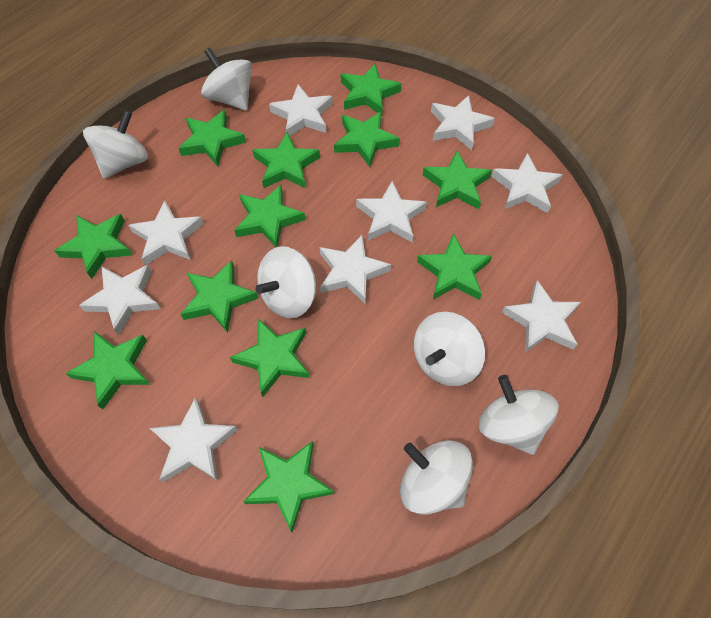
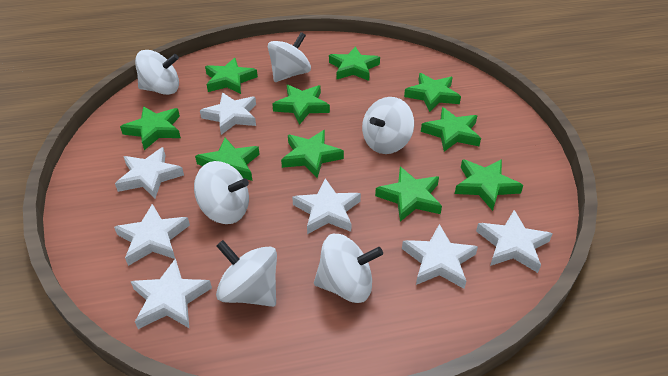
green star: [54,214,132,279] [65,331,151,410] [178,110,246,166] [181,260,258,333] [230,319,310,397] [234,185,305,247] [243,441,334,532] [252,132,320,188] [334,111,400,167] [341,64,401,116] [417,233,492,300] [423,150,492,209] = 12 -> [120,106,181,150] [195,138,260,181] [205,58,258,94] [272,85,330,125] [281,130,344,178] [329,47,380,81] [375,167,442,222] [404,73,461,112] [421,107,481,152] [455,159,523,211] = 10
white star: [79,265,161,335] [128,201,204,265] [150,397,238,482] [269,84,333,136] [320,235,391,303] [356,181,427,242] [431,95,495,150] [491,153,562,213] [502,280,581,352] = 9 -> [114,204,190,266] [115,147,184,198] [130,258,212,329] [200,93,256,135] [292,178,361,234] [402,224,478,289] [476,210,553,273] = 7

